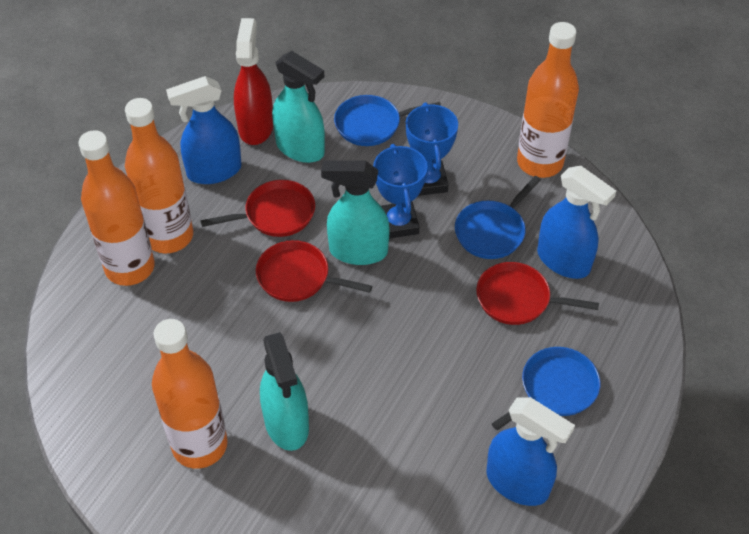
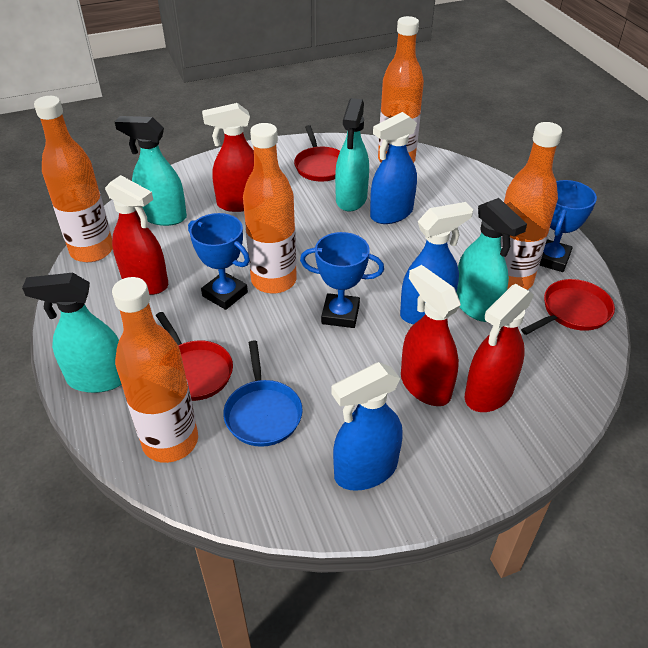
blue pan: [334,95,441,146] [455,176,541,259] [492,347,600,430] = 3 -> [223,340,303,447] = 1
blue trophy: [373,144,428,239] [406,103,458,196] = 2 -> [188,213,250,310] [300,232,384,328] [539,180,597,272] = 3
orange bottle: [79,130,155,286] [125,98,193,253] [152,319,228,469] [517,22,579,178] = 4 -> [34,96,113,262] [112,277,198,463] [243,123,297,294] [378,16,424,163] [501,122,562,290] = 5
red spray bottle: [234,18,273,145] = 1 -> [105,175,168,295] [202,103,254,212] [401,265,461,406] [465,284,534,412] = 4
turquoise spray bottle: [260,332,309,451] [272,51,325,163] [321,160,390,265] = 3 -> [22,273,122,393] [115,116,187,226] [335,98,369,212] [456,198,527,322] = 4

